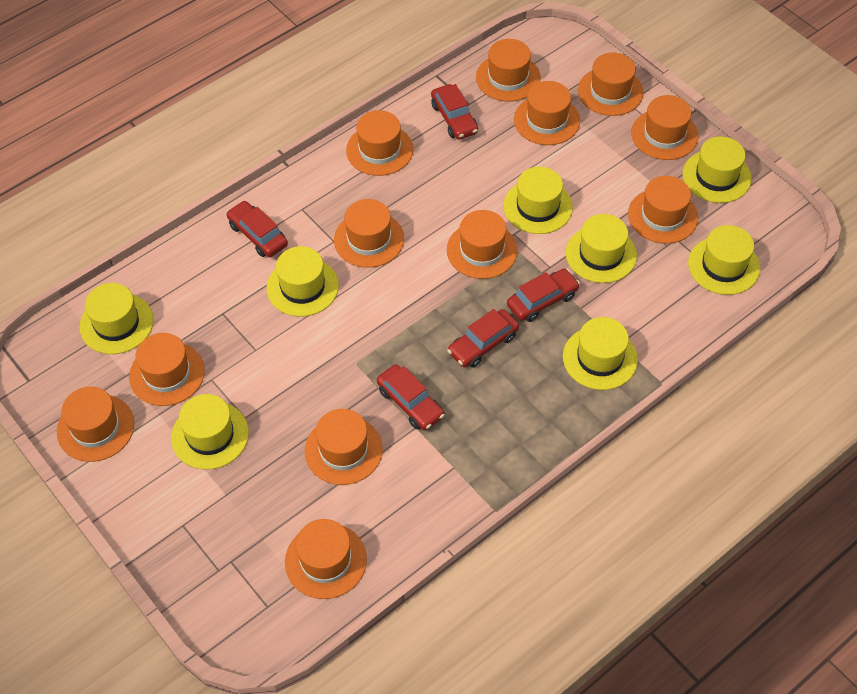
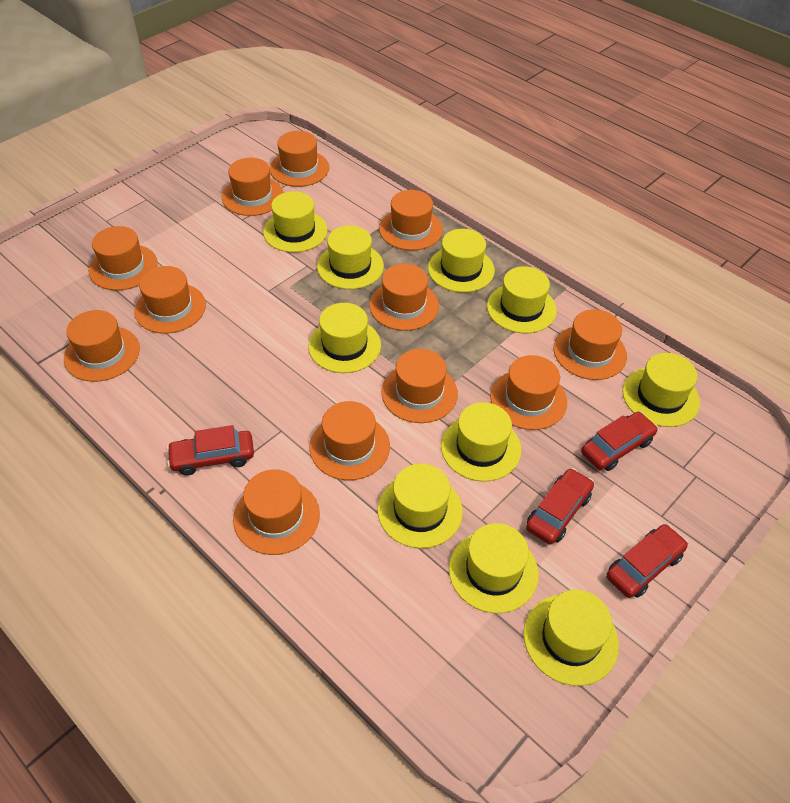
red car: [226,201,288,257] [377,364,445,430] [431,84,478,140] [447,309,519,368] [507,269,580,322] = 5 -> [167,425,254,476] [526,468,594,544] [581,412,658,471] [606,524,688,598] = 4
yellow hat: [80,283,154,354] [171,394,249,470] [267,246,339,317] [503,167,573,234] [563,317,638,390] [566,214,637,283] [683,137,752,203] [688,225,760,295] = 8 -> [263,191,327,252] [308,303,381,373] [317,226,384,289] [377,464,463,548] [428,229,495,293] [441,402,521,482] [449,523,539,613] [487,266,557,333] [524,590,619,686] [622,353,700,427] = 10

